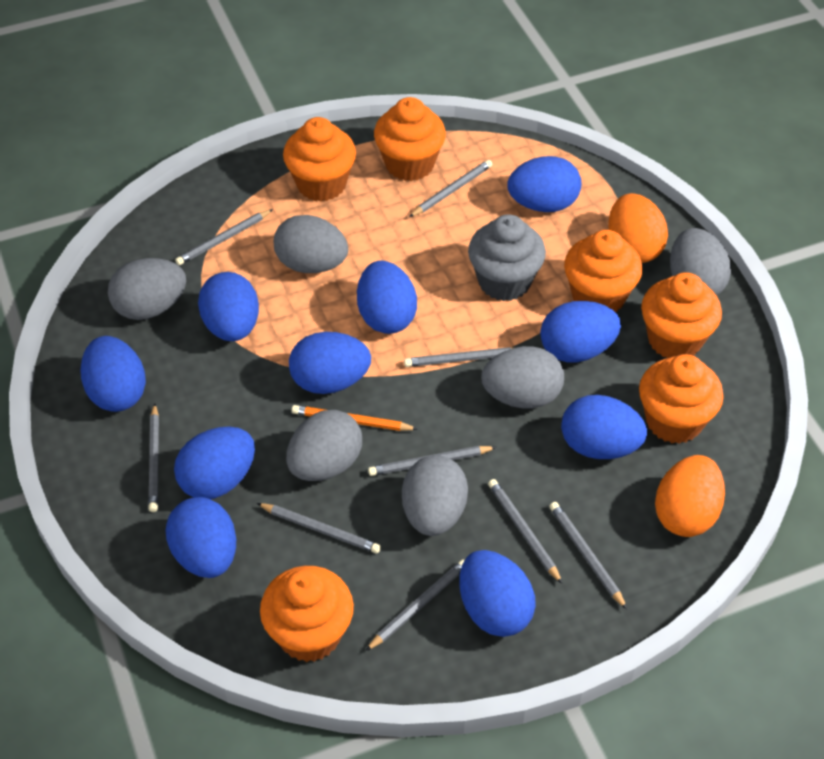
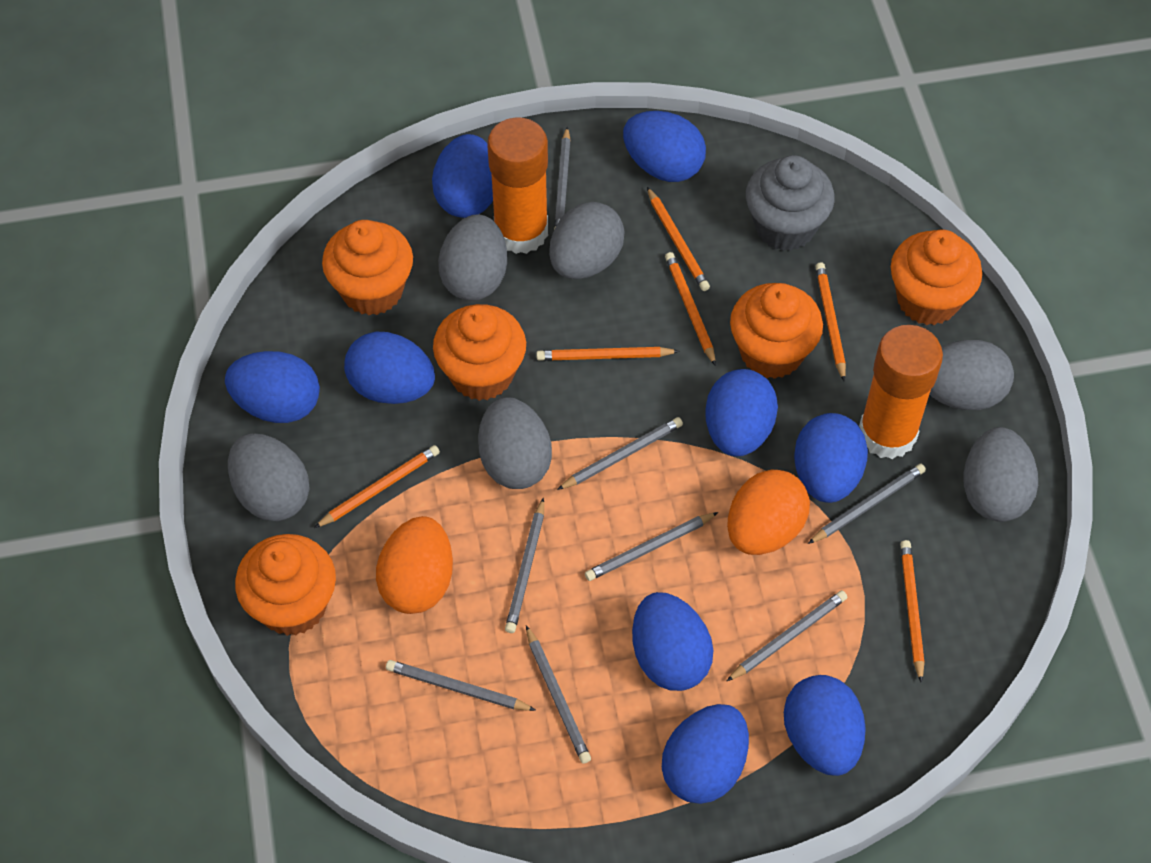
blue egg: [80,336,146,412] [165,497,236,578] [174,427,255,499] [198,272,259,341] [289,332,371,394] [357,261,417,334] [459,550,536,637] [507,156,581,212] [540,301,621,362] [561,395,647,459] = 10 -> [225,351,320,423] [344,332,435,404] [432,134,493,218] [623,111,706,182] [632,592,713,691] [662,704,749,804] [705,369,778,457] [784,675,866,776] [794,413,868,503] = 9
grey pencil: [148,403,159,512] [175,209,273,265] [257,503,381,553] [366,559,465,651] [368,446,496,476] [404,347,512,367] [409,160,492,217] [488,479,562,584] [550,502,627,609] = 9 -> [386,660,536,711] [505,497,544,633] [526,625,591,764] [554,127,571,229] [557,417,683,490] [585,512,718,581] [727,590,847,681] [808,463,926,544] = 8
orange cupcake: [260,566,354,662] [283,117,356,202] [374,97,446,181] [564,230,643,312] [639,354,724,444] [641,272,722,358] = 6 -> [235,534,336,636] [322,220,413,316] [433,304,526,401] [730,283,823,379] [891,230,982,325] = 5
orange glue stick: none = 0 -> [487,117,548,254] [859,325,943,459] = 2
orange pencil: [292,405,417,431] = 1 -> [314,445,440,528] [536,347,680,361] [647,187,710,291] [665,252,716,366] [815,262,846,382] [900,540,924,683] = 6

